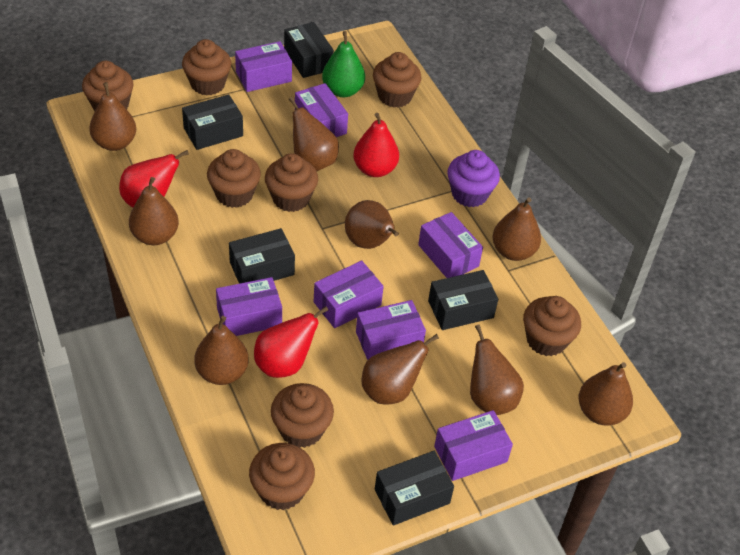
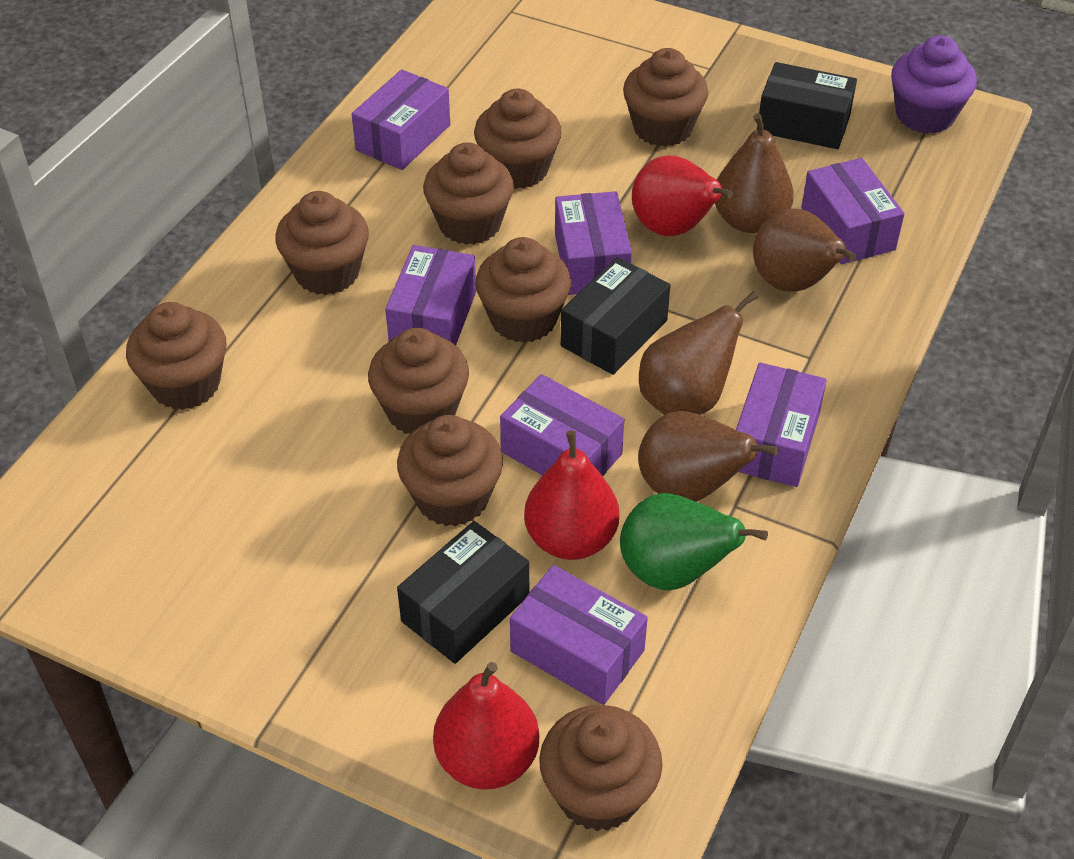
black box: [182,94,243,150] [229,228,295,284] [284,22,334,78] [375,451,454,526] [428,270,498,330] = 5 -> [397,521,529,664] [561,257,670,375] [757,62,857,149] = 3
brown cupcake: [82,61,133,111] [182,39,232,95] [207,149,261,208] [249,443,315,510] [265,153,318,212] [271,383,334,448] [373,52,422,108] [523,296,581,356] = 8 -> [126,302,226,410] [275,191,369,295] [368,328,469,434] [397,415,503,526] [423,142,514,245] [474,88,562,189] [475,237,571,343] [539,705,662,831] [623,48,708,147] = 9
brown pear: [89,82,136,151] [129,177,179,245] [194,316,249,385] [289,97,339,171] [345,200,399,249] [362,334,439,404] [470,324,524,415] [493,198,541,261] [579,362,633,426] = 9 -> [638,411,779,502] [639,291,758,415] [715,113,794,233] [753,209,856,292] = 4

